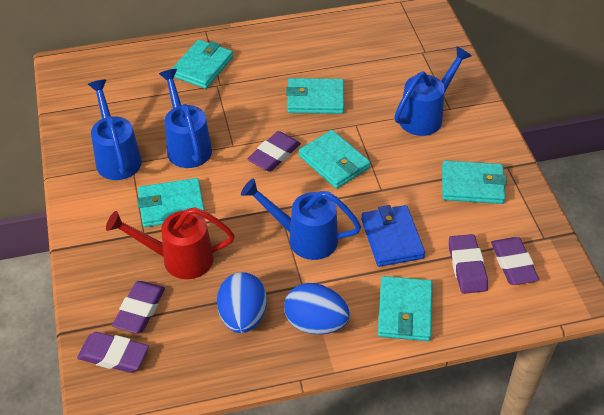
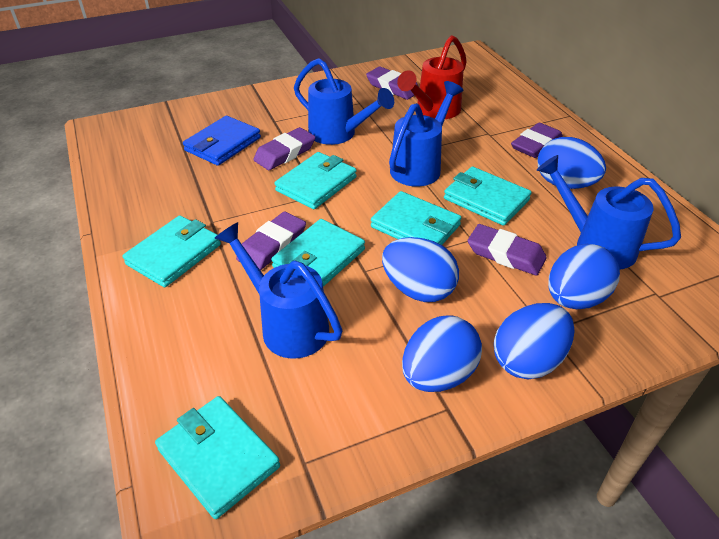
blue egg: [217,272,267,333] [284,283,350,335] = 2 -> [382,237,459,302] [402,316,482,392] [494,303,574,379] [538,137,606,189] [548,244,620,309] = 5

